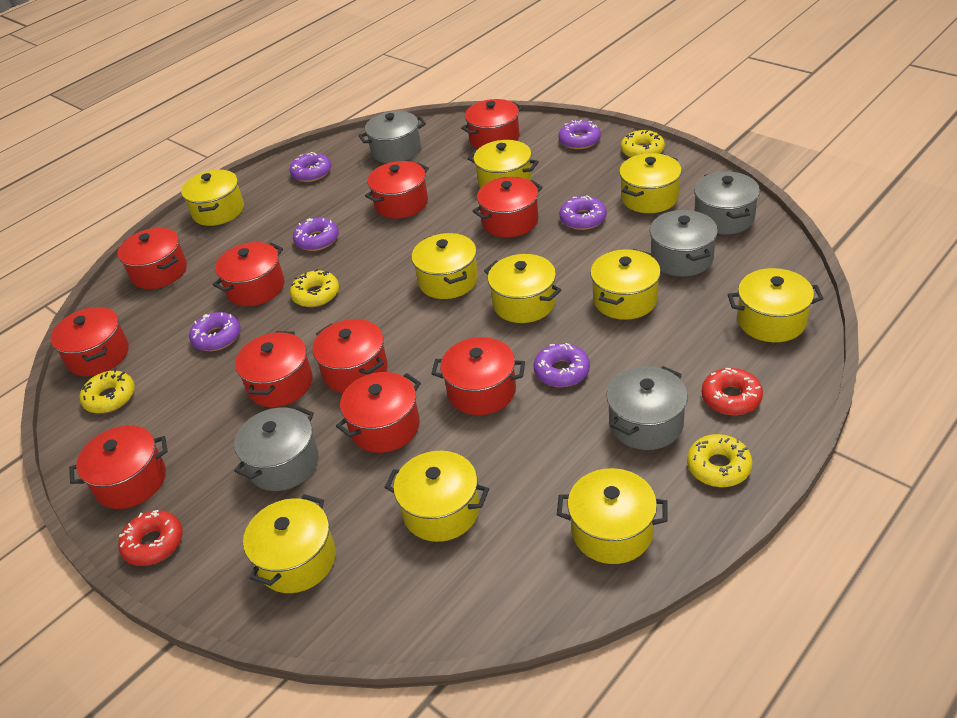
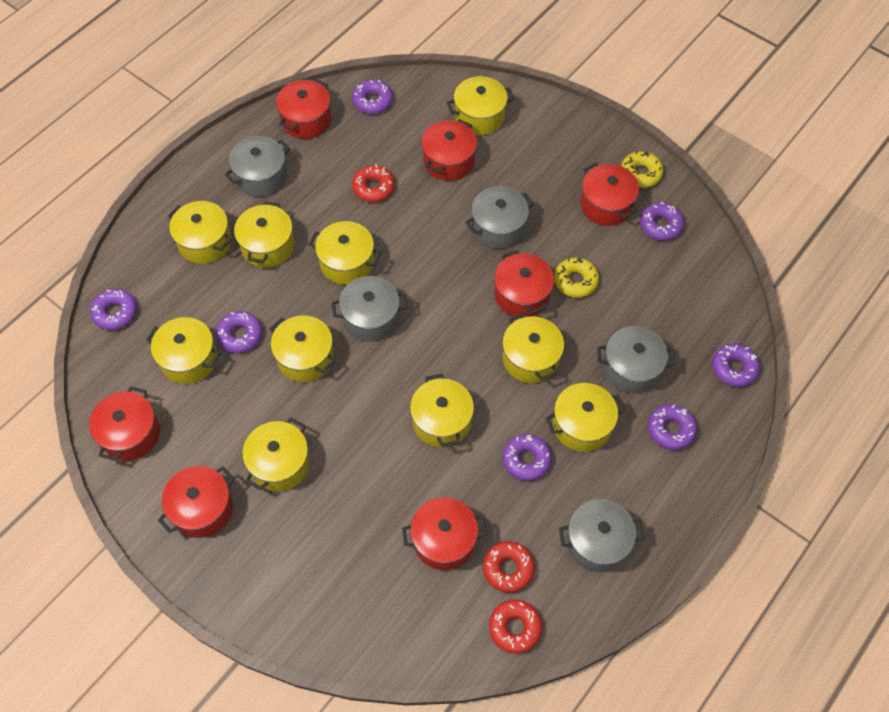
purple donut: [189,312,241,351] [290,152,331,182] [293,218,339,251] [533,343,590,387] [558,120,601,149] [559,195,607,230] = 6 -> [90,289,137,330] [216,311,262,353] [352,80,393,114] [503,434,552,481] [640,202,684,241] [648,404,697,450] [712,344,760,387] = 7
red donut: [118,510,183,566] [702,368,763,415] = 2 -> [352,165,395,202] [483,541,535,593] [489,600,542,654] = 3
red pot: [50,307,129,376] [69,425,168,509] [118,228,187,289] [213,242,285,306] [235,331,313,407] [312,319,388,393] [336,372,421,453] [365,161,429,219] [431,337,525,415] [461,99,523,149] [473,177,543,238] = 11 -> [89,386,160,461] [158,466,235,538] [276,79,331,139] [402,497,487,570] [421,119,477,181] [494,250,554,318] [580,163,639,226] = 7
yellow donut: [80,369,135,413] [290,269,339,307] [621,130,665,158] [687,434,753,487] = 4 -> [554,257,599,298] [621,151,663,188] = 2

